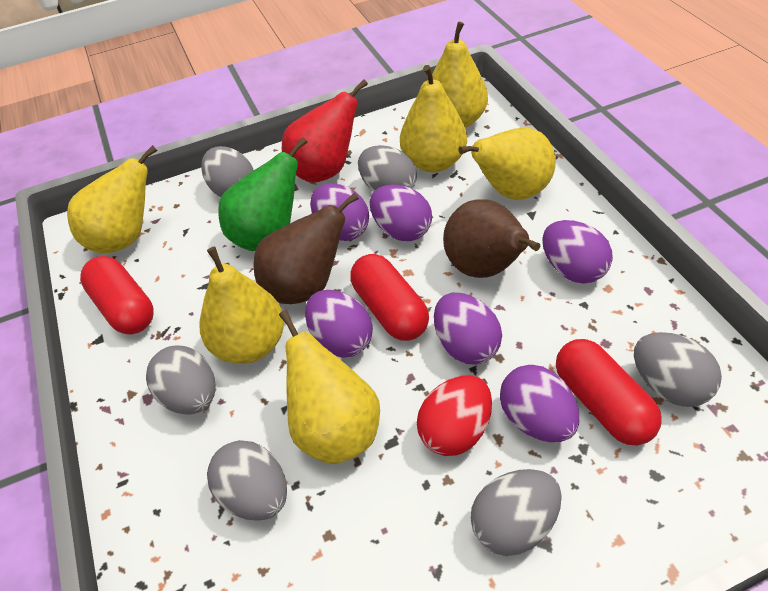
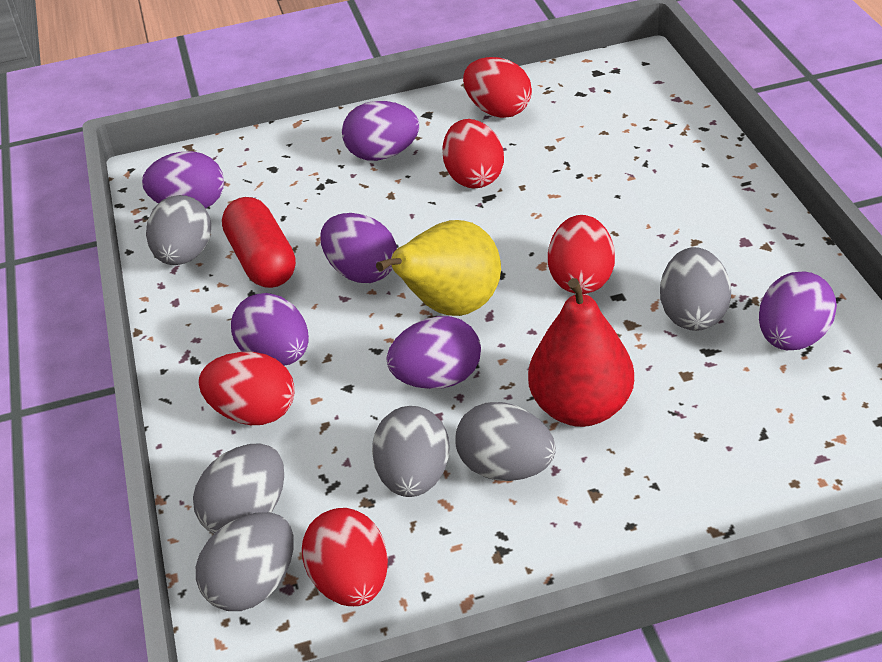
brown pear: [254,193,359,304] [443,199,540,278] = 2 -> none = 0
green pear: [218,137,307,251] = 1 -> none = 0
red capsule: [80,256,154,334] [350,254,429,341] [556,339,662,445] = 3 -> [222,197,296,288] = 1
red egg: [417,375,492,456] = 1 -> [199,352,295,425] [302,508,388,606] [442,119,504,189] [463,57,532,118] [548,215,615,294] = 5
yellow pear: [67,145,157,253] [200,247,284,364] [279,310,380,464] [400,65,467,172] [432,21,488,128] [458,128,556,200] = 6 -> [376,220,501,316] = 1

